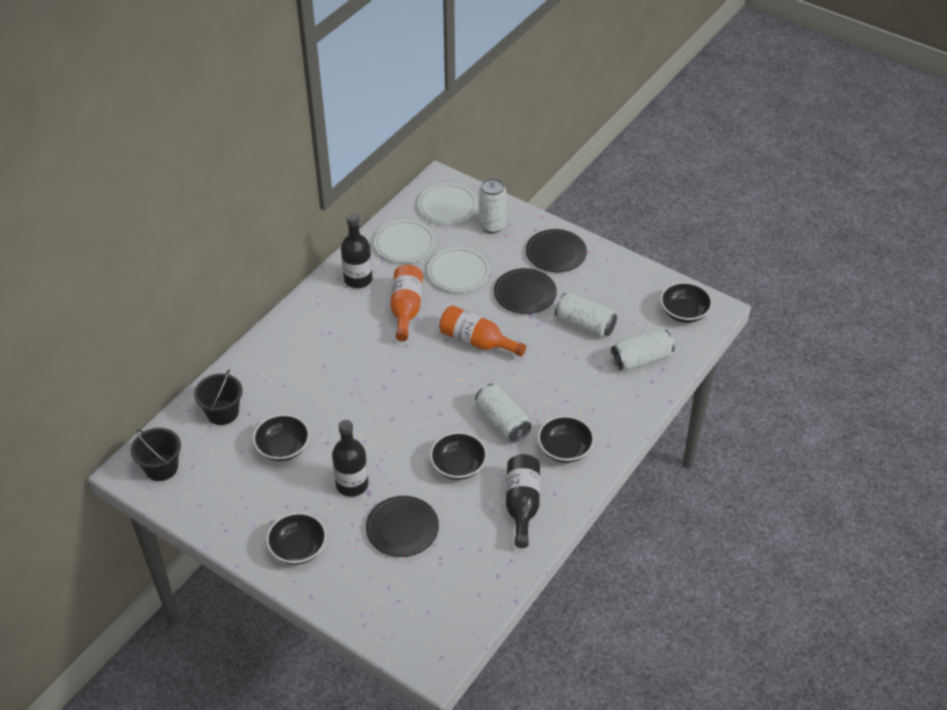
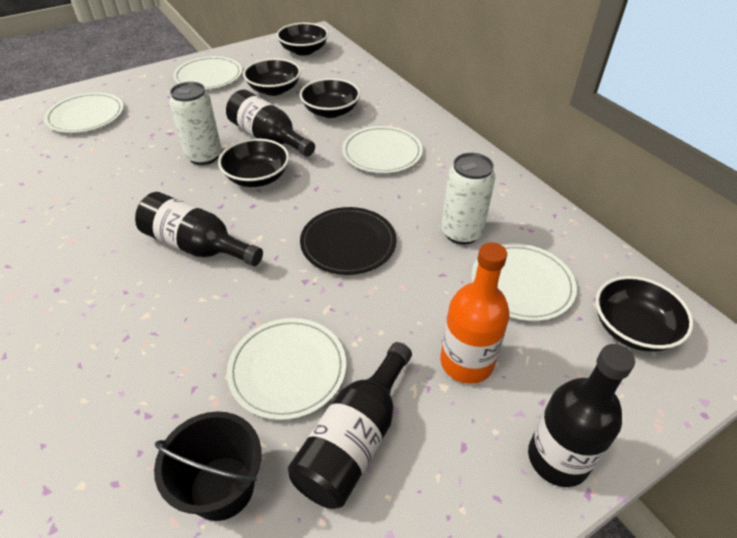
black bottle: [332,420,369,497] [341,214,373,288] [506,454,540,548] = 3 -> [135,192,263,266] [226,90,315,157] [288,342,412,509] [528,344,635,487] = 4
black bucket: [131,428,181,481] [194,369,243,425] = 2 -> [154,411,262,521] = 1
black plate: [366,496,439,557] [494,268,557,314] [526,229,587,272] = 3 -> [300,207,397,275] = 1
orange bottle: [390,265,423,341] [439,305,526,356] = 2 -> [440,242,510,384] = 1
white can: [475,384,531,442] [479,178,506,233] [555,293,617,337] [611,328,675,370] = 4 -> [169,82,222,165] [441,153,495,245] = 2
white plate: [374,220,435,263] [418,183,477,224] [428,248,490,292] = 3 -> [44,92,124,133] [173,56,242,90] [227,318,346,420] [342,126,423,173] [471,244,577,321] = 5

